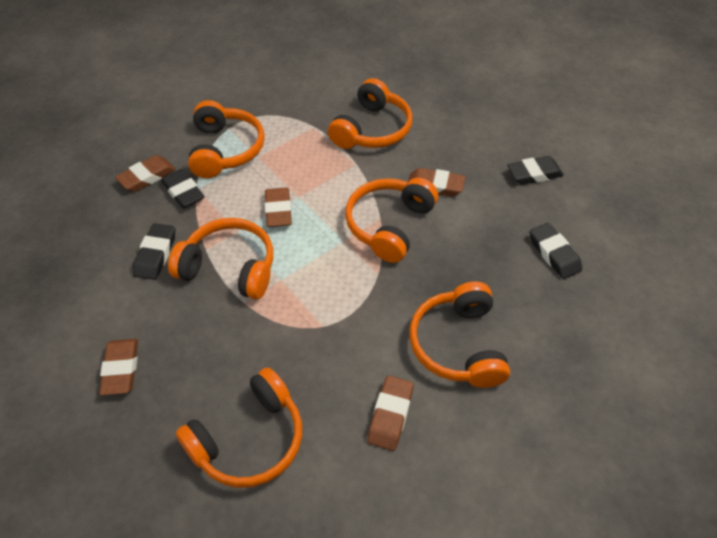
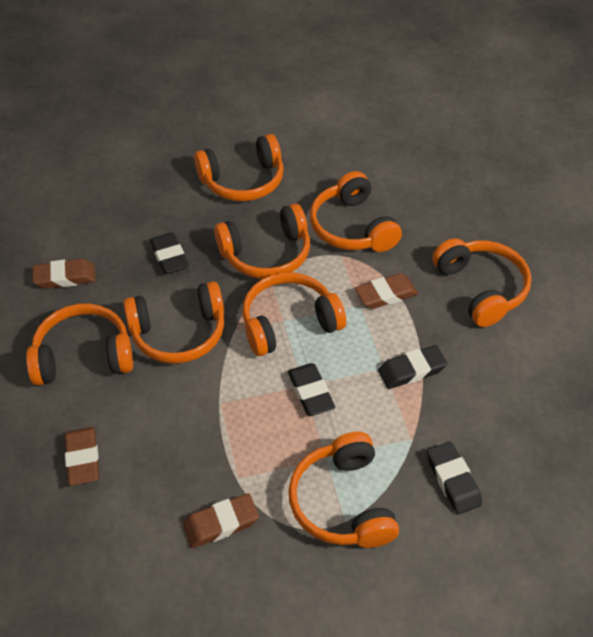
brown eraser: [99,339,138,396] [115,155,176,192] [265,188,292,227] [367,375,414,451] [408,168,465,197] = 5 -> [33,259,96,289] [65,427,99,486] [183,493,259,548] [355,273,418,309] = 4
orange headphones: [168,218,273,300] [176,367,302,488] [188,100,265,178] [328,78,413,149] [345,178,438,263] [409,282,510,388] = 6 -> [26,303,133,385] [124,281,224,364] [194,134,284,201] [214,204,310,279] [242,272,346,356] [288,432,399,548] [310,171,402,252] [433,238,532,327] = 8

